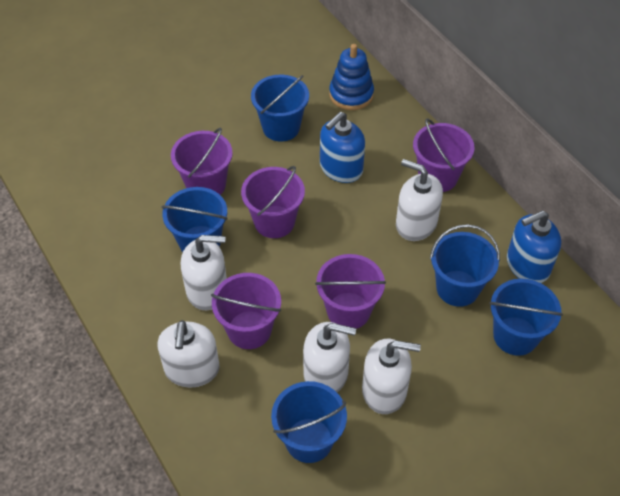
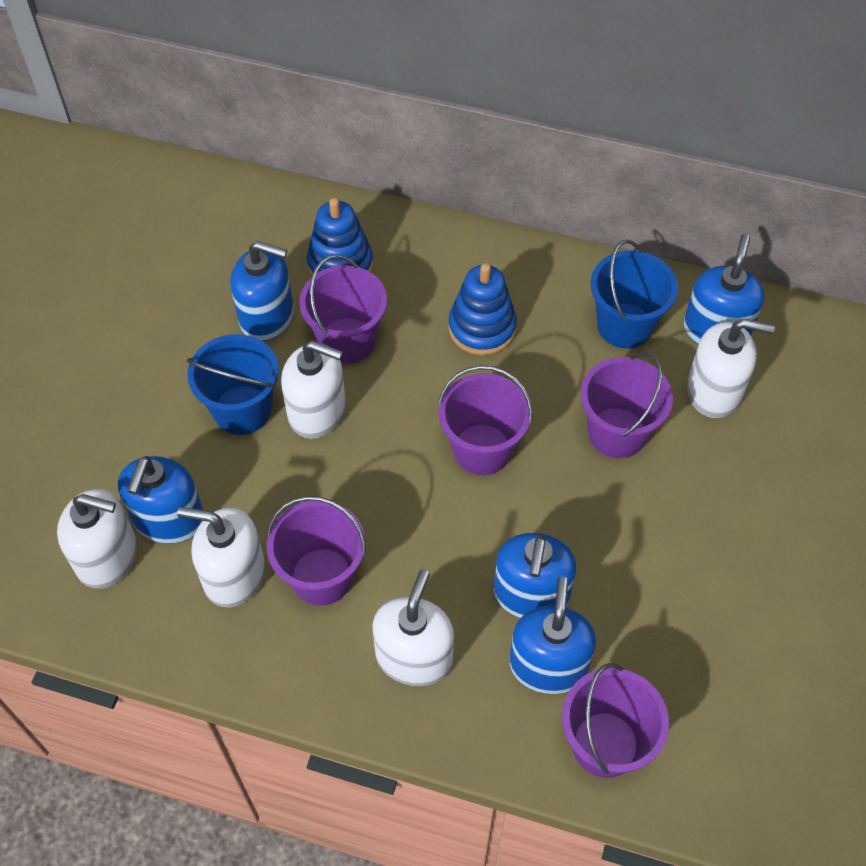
blue bucket: [161,187,228,252] [251,75,309,142] [271,381,347,463] [430,224,500,307] [489,279,563,356] = 5 -> [187,334,279,435] [590,240,678,348] = 2
blue soap dispenser: [320,112,365,183] [507,211,561,283] = 2 -> [118,456,203,544] [230,241,294,341] [494,533,576,618] [509,577,596,694] [684,234,765,345] = 5
blue stacking toy: [329,44,374,110] = 1 -> [307,198,373,276] [448,263,517,355] = 2

